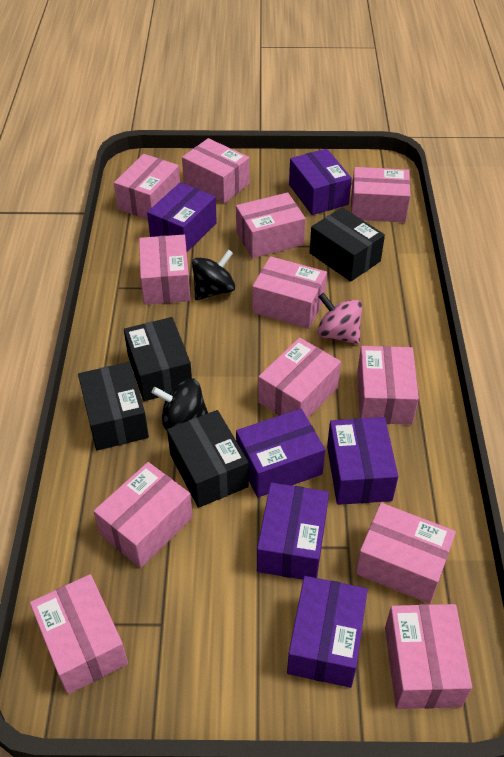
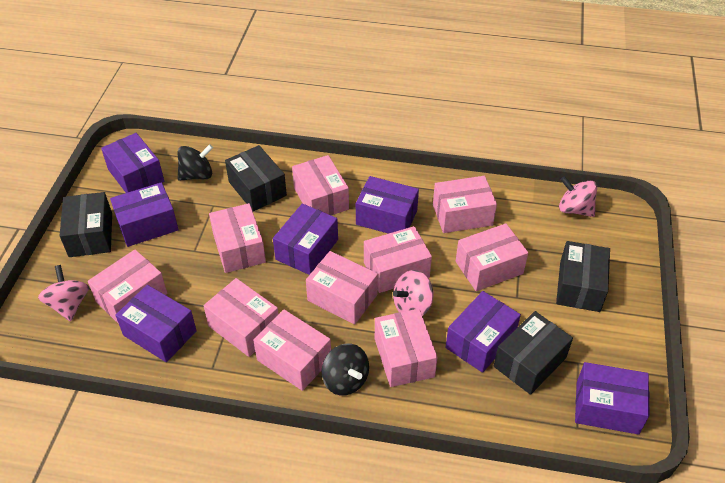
pink box: [30,574,128,694] [94,462,193,568] [114,154,180,220] [139,235,191,305] [182,138,249,203] [236,192,306,259] [252,256,327,329] [258,338,341,418] [351,167,411,223] [356,503,456,604] [357,346,419,425] [385,604,472,709] = 12 -> [88,250,167,324] [203,278,279,357] [209,203,266,273] [253,309,331,391] [292,155,349,215] [306,251,378,324] [364,226,432,293] [375,309,438,387] [433,176,497,233] [456,223,528,291] = 10
pink spinning top: [317,293,362,344] = 1 -> [38,265,89,322] [393,270,433,316] [559,176,597,217] = 3
purple box: [147,182,217,252] [236,409,325,497] [257,483,329,580] [287,576,368,688] [289,149,352,215] [327,417,398,505] = 6 -> [101,133,164,193] [110,182,179,247] [115,285,197,362] [273,203,338,275] [356,176,419,234] [445,291,521,373] [575,362,650,435] = 7

